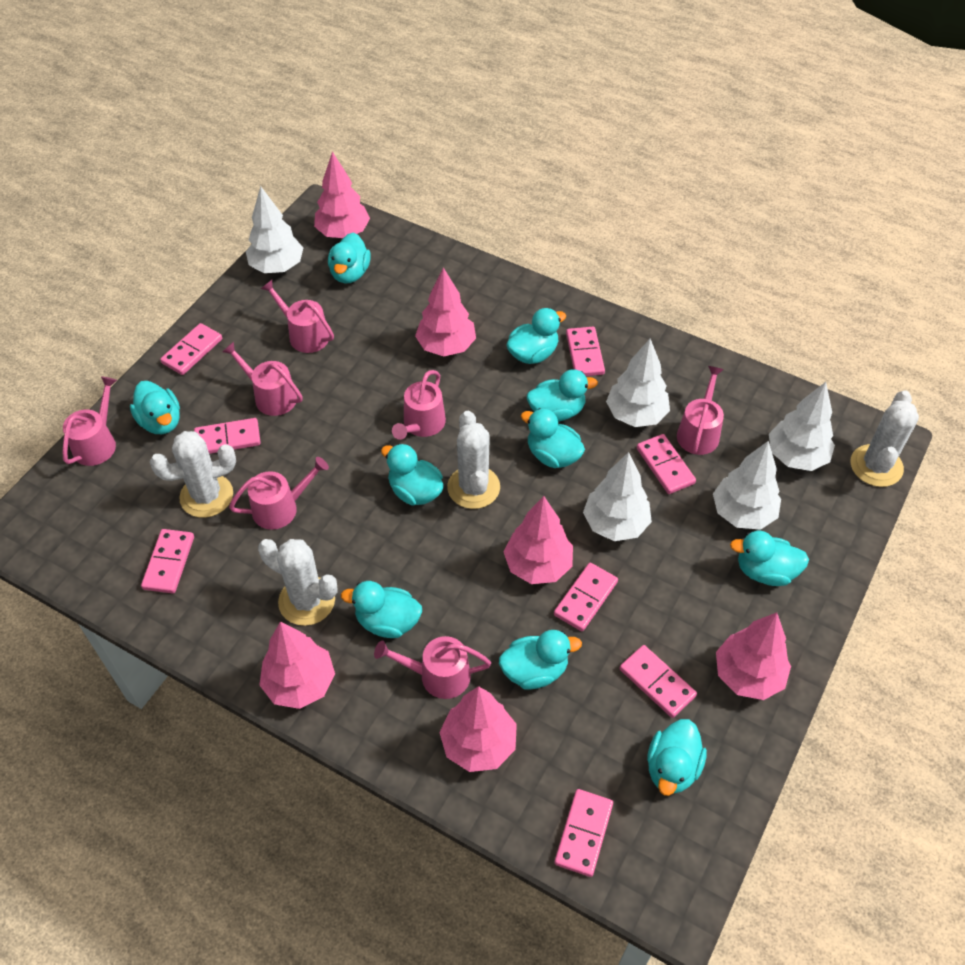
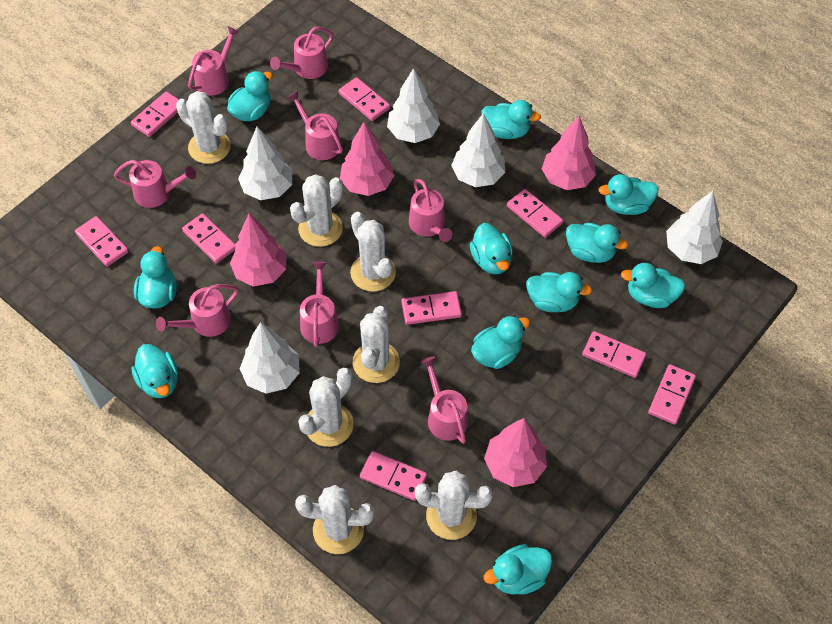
pink domino: [141,529,194,593] [160,323,222,375] [194,418,261,454] [554,563,618,631] [554,789,613,877] [566,327,605,376] [620,645,697,718] [637,434,696,494] = 8 -> [75,216,129,267] [131,92,179,137] [182,213,235,264] [339,77,390,121] [360,451,427,501] [401,291,462,325] [507,189,563,238] [582,331,646,378] [648,364,696,425] = 9
pink tree: [260,621,335,709] [314,152,370,238] [415,267,476,356] [439,686,517,772] [504,496,573,584] [716,612,791,700] = 6 -> [230,214,286,286] [340,122,394,196] [484,418,547,487] [542,116,596,190] = 4
pink watering can: [63,376,117,466] [222,342,303,416] [229,457,329,530] [261,280,334,353] [374,636,491,699] [392,370,446,440] [677,366,724,455] = 7 -> [114,160,196,208] [156,284,239,337] [188,26,240,96] [270,27,333,79] [287,91,343,160] [300,262,339,347] [409,179,452,242] [420,356,468,444] = 8
turquoise duck: [130,381,180,434] [328,233,371,283] [341,581,422,638] [381,443,444,506] [499,630,582,690] [506,308,566,364] [521,408,585,468] [527,369,598,422] [647,719,707,796] [730,531,809,586] = 10 -> [132,344,178,398] [134,246,177,309] [227,71,273,121] [470,223,513,274] [471,316,530,369] [481,100,541,139] [483,544,553,595] [526,272,592,312] [566,223,628,263] [599,174,658,215] [621,263,685,308] = 11
white cactus: [150,431,236,518] [258,539,338,626] [447,411,500,509] [850,390,919,487] = 4 -> [176,91,231,164] [290,174,343,247] [295,485,374,554] [298,368,354,447] [350,212,396,292] [352,306,400,383] [415,471,493,540] = 7

